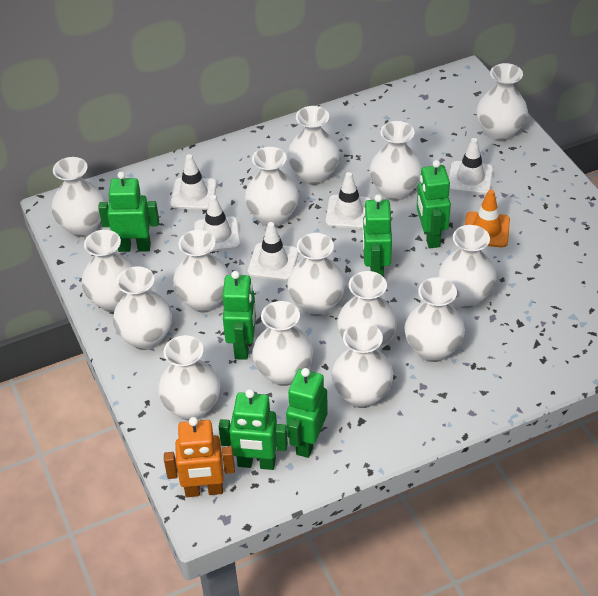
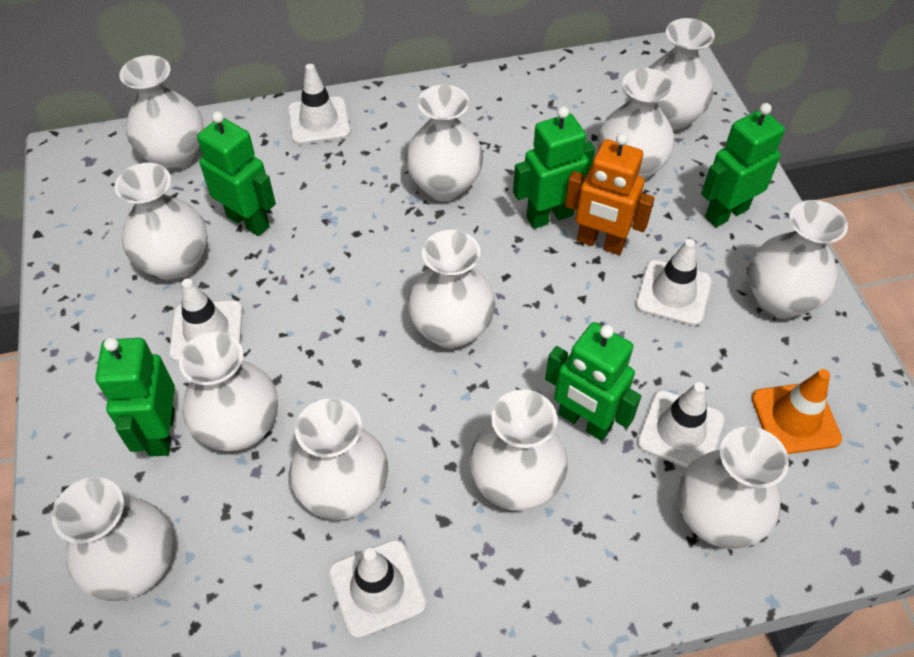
green robot: [98,171,159,252] [219,389,288,470] [222,271,256,360] [286,368,328,458] [362,194,392,277] [417,160,451,248] = 6 -> [95,337,175,457] [197,111,276,236] [513,106,595,229] [545,322,641,441] [701,103,785,227] = 5
white vase: [51,157,106,237] [81,230,135,312] [113,266,172,350] [158,335,220,421] [173,230,230,313] [245,147,299,227] [252,301,313,386] [287,106,340,185] [287,233,345,316] [331,322,393,408] [337,271,397,351] [369,121,422,201] [404,277,465,362] [438,225,497,308] [476,63,528,141] = 15 -> [52,477,174,601] [115,163,208,281] [119,55,204,171] [179,331,278,451] [289,398,388,520] [405,85,483,202] [408,230,495,349] [470,390,568,511] [597,68,675,181] [648,18,715,133] [678,426,789,549] [748,200,848,319] = 12

